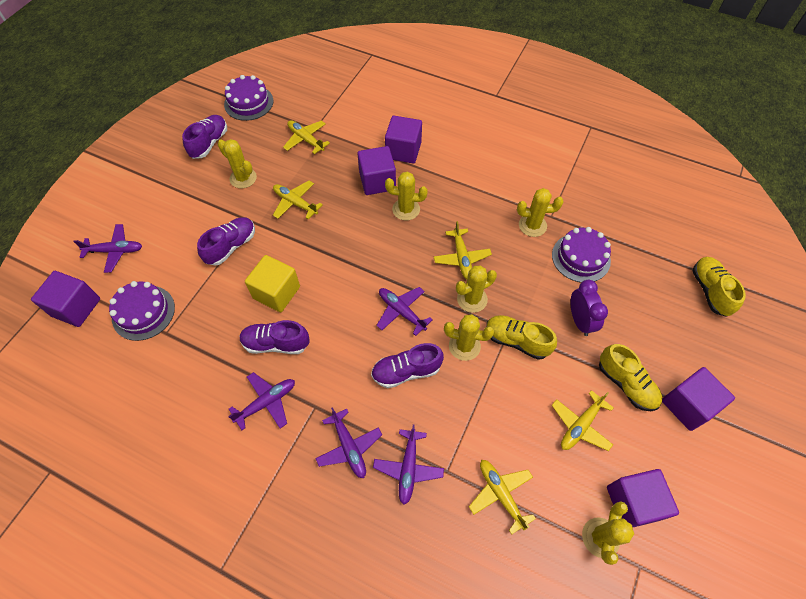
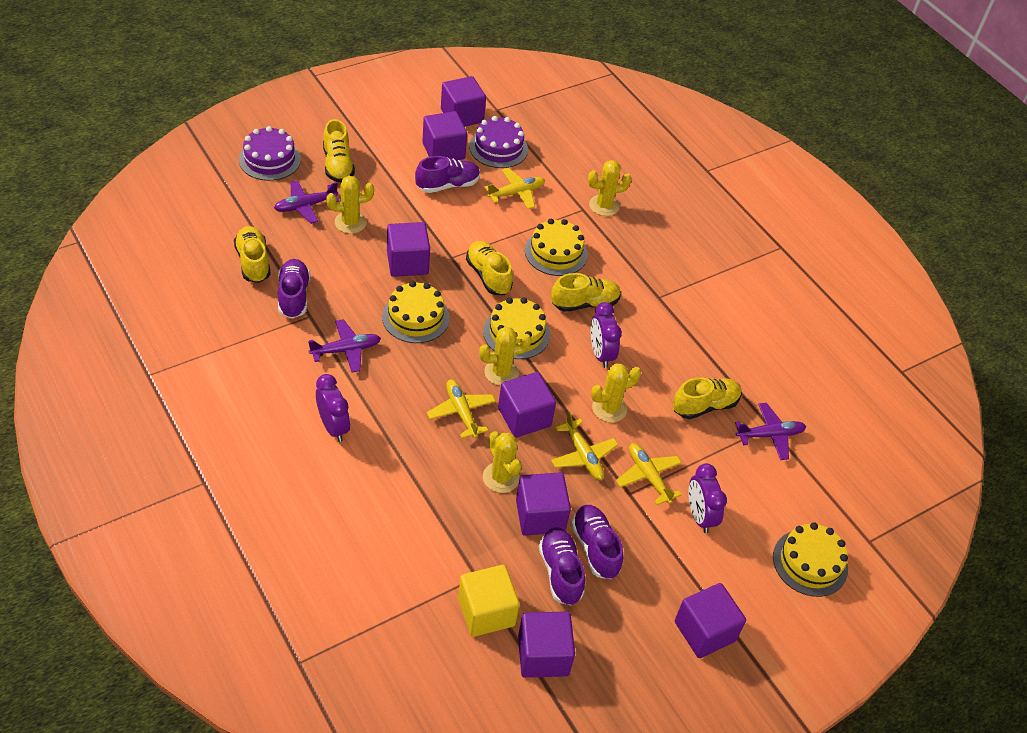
purple cake: [109,281,175,341] [224,75,273,121] [552,227,611,282] = 3 -> [239,126,301,181] [469,116,528,168] = 2
purple clock: [571,280,608,336] = 1 -> [316,374,350,442] [591,302,622,368] [688,463,727,533] = 3
purple cube: [31,271,100,327] [357,146,396,195] [385,115,422,164] [607,469,679,527] [662,367,735,431] = 5 -> [387,222,430,277] [423,111,467,160] [441,76,486,127] [498,372,556,437] [516,472,571,536] [518,612,575,678] [675,583,746,658] = 7
purple plane: [73,224,142,273] [228,372,295,430] [315,407,382,478] [373,424,444,505] [376,287,433,336] = 5 -> [274,180,340,224] [308,319,381,373] [735,403,806,460] = 3
yellow cactus: [218,139,257,188] [385,172,428,221] [444,314,494,361] [456,265,497,313] [517,188,563,237] [582,501,634,565] = 6 -> [326,176,374,234] [479,327,532,386] [483,431,522,493] [588,160,632,216] [591,364,641,422] = 5
yellow cake: none = 0 -> [382,281,450,343] [483,298,550,359] [525,219,588,276] [773,522,848,597] = 4
yellow plane: [273,181,323,219] [283,120,330,154] [434,221,492,279] [469,460,536,535] [552,390,614,451] = 5 -> [427,379,496,438] [484,168,545,209] [551,412,618,480] [616,443,682,505] = 4
yellow shoe: [486,315,557,360] [599,344,662,411] [692,257,746,317] = 3 -> [234,226,271,283] [323,119,355,183] [466,241,513,295] [551,273,621,312] [673,377,742,419] = 5

